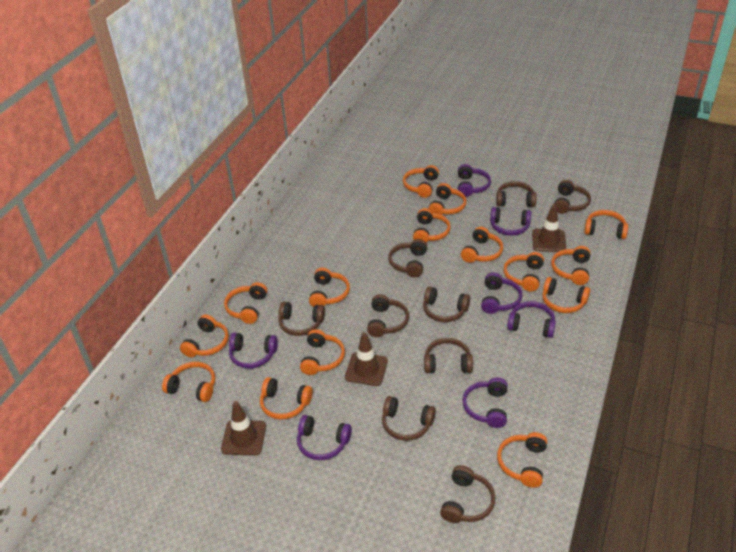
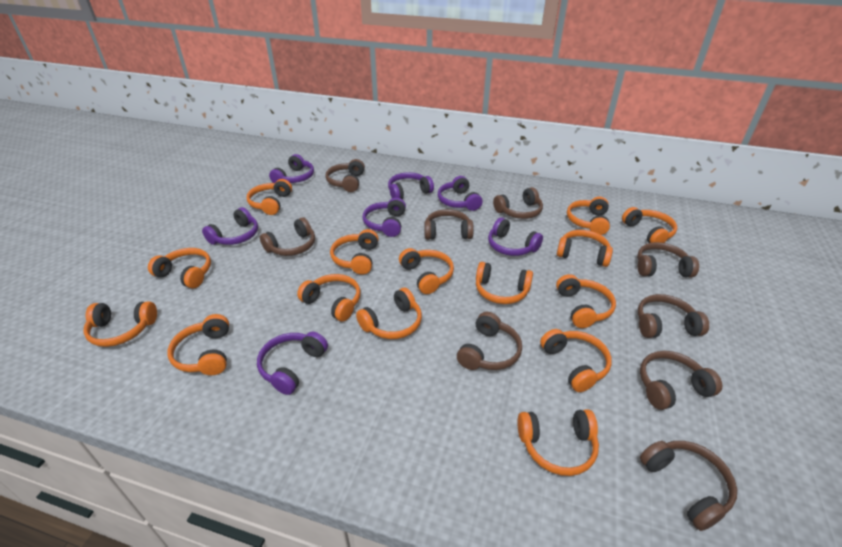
brown traffic cone: [221,401,266,456] [345,332,388,386] [532,205,566,252] = 3 -> none = 0

